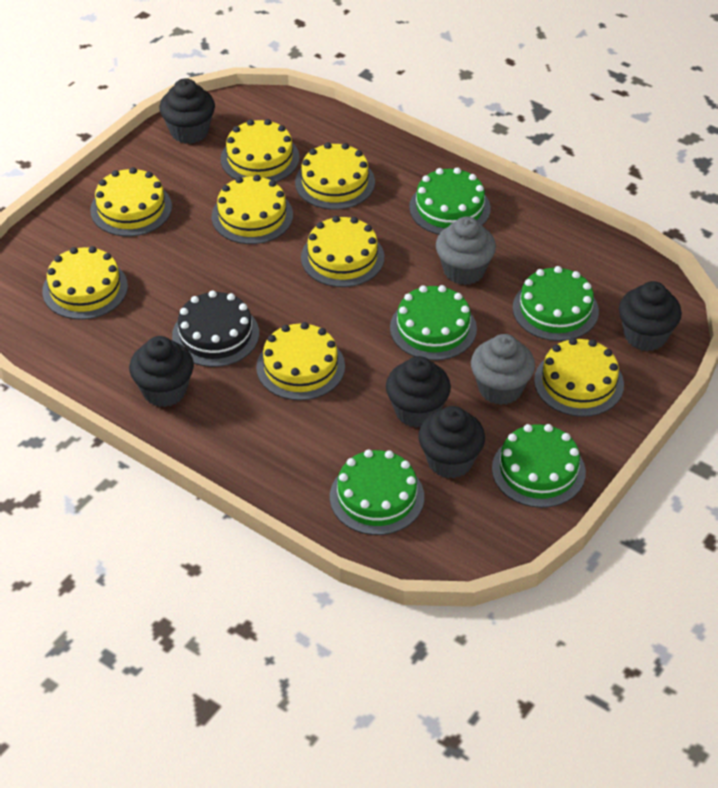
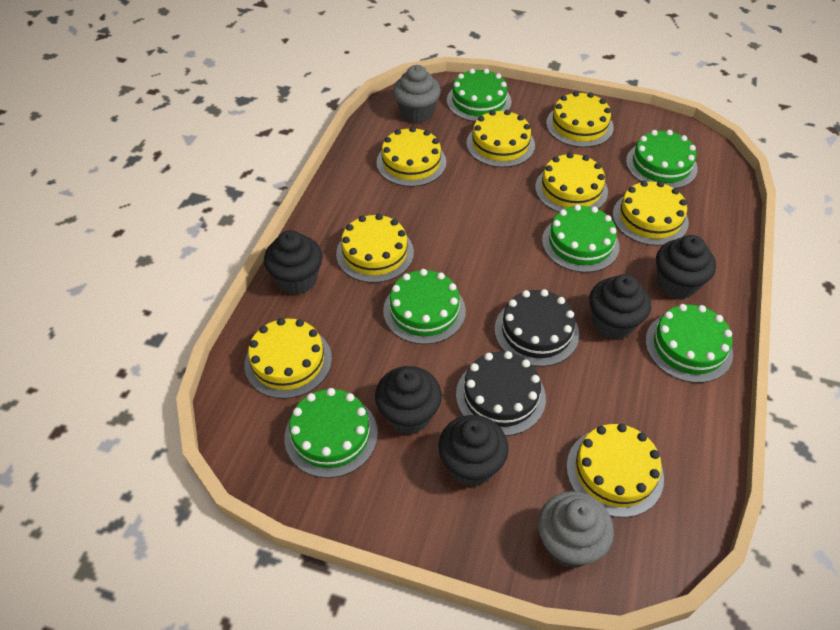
black cake: [172,290,259,367] = 1 -> [456,351,546,436] [495,289,579,367] = 2
green cake: [330,450,424,535] [390,285,477,360] [409,167,491,235] [492,424,586,508] [513,266,599,341] = 5 -> [284,388,378,478] [383,269,466,344] [447,69,511,122] [542,204,620,273] [626,130,698,189] [645,304,733,383] = 6

